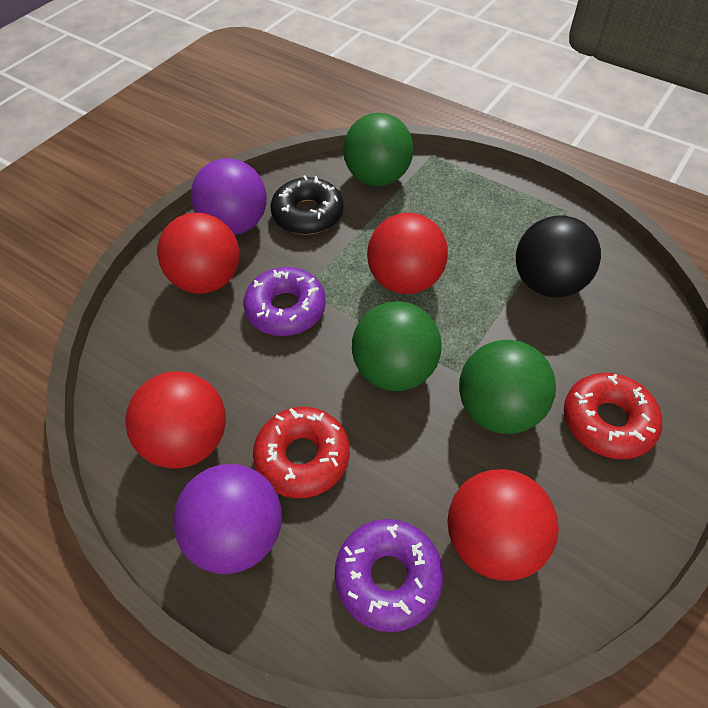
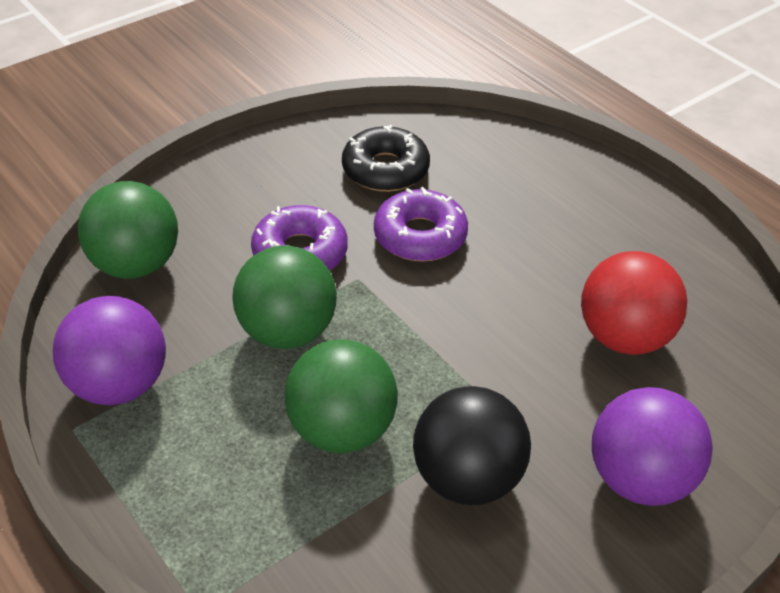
red ball: [125,371,226,469] [157,213,240,294] [367,213,448,294] [447,469,559,581] = 4 -> [581,251,687,355] = 1
red donut: [253,407,350,498] [564,373,662,459] = 2 -> none = 0

